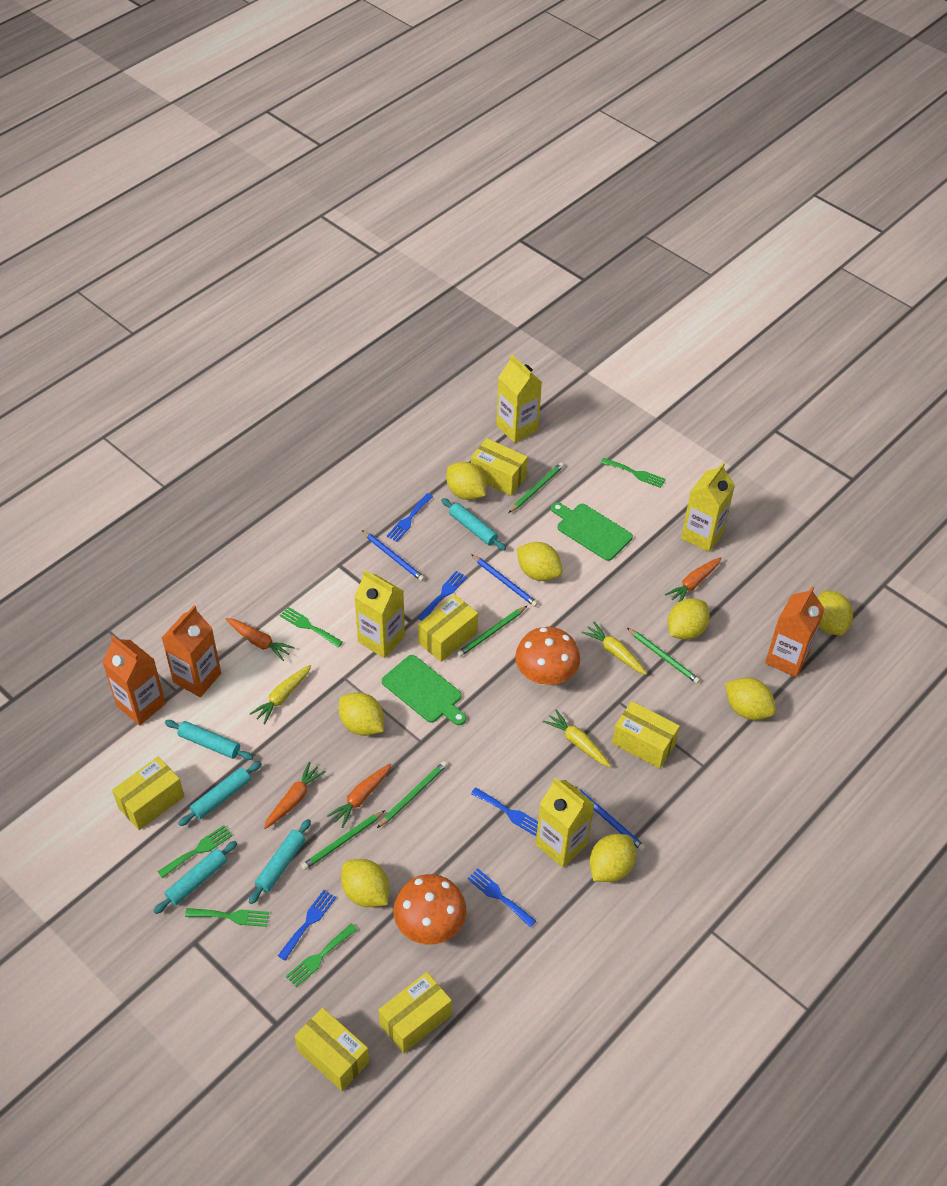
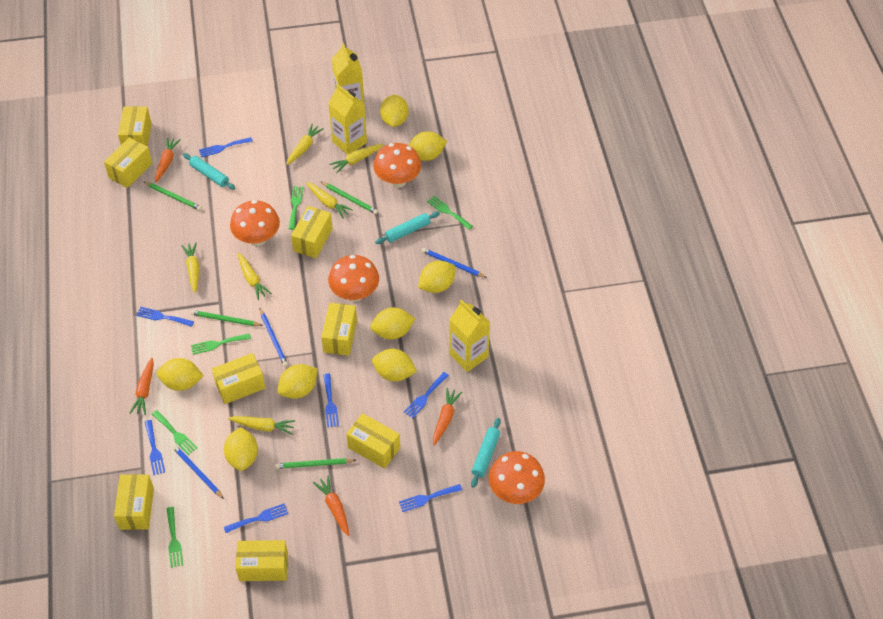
blue fork: [278,890,336,961] [387,493,433,542] [418,571,467,621] [467,868,536,927] [471,787,538,836] = 5 -> [136,307,194,327] [145,420,165,475] [199,137,253,157] [224,503,288,533] [323,373,339,427] [399,484,462,512] [404,372,449,418] = 7
green cutting board: [382,655,466,725] [551,502,633,561] = 2 -> none = 0
green pencil: [301,810,385,870] [377,761,447,828] [457,606,527,657] [509,463,564,513] [627,628,700,684] = 5 -> [144,182,202,210] [191,310,263,326] [275,458,356,469] [321,182,378,214] = 4
orange carton: [102,635,166,725] [162,606,221,697] [765,586,825,677] = 3 -> none = 0
orange mushroom: [393,874,466,945] [515,627,580,686] = 2 -> [230,200,280,246] [328,255,379,302] [373,143,421,188] [489,451,545,504] = 4
turquoise rolling pin: [153,841,237,914] [165,720,253,760] [178,761,262,826] [249,819,311,904] [441,498,506,551] = 5 -> [183,153,235,190] [375,211,440,244] [471,418,501,488] = 3
yellow box: [112,756,184,830] [295,1007,369,1091] [379,972,452,1053] [418,595,478,662] [471,438,528,496] [612,701,680,769] = 6 -> [104,137,152,188] [114,474,154,530] [118,106,152,147] [212,353,265,404] [235,540,288,581] [291,206,333,258] [321,303,357,356] [346,413,400,469] = 8
yellow carrot: [250,665,311,724] [543,710,611,767] [581,622,647,674] = 3 -> [181,243,199,293] [228,416,296,435] [238,253,272,300] [286,124,324,165] [306,182,353,219] [329,144,383,173] = 6
yellow carton: [354,570,405,658] [496,355,542,443] [536,777,594,868] [681,462,735,552] = 4 -> [328,84,367,155] [332,43,364,103] [449,300,490,372] = 3

